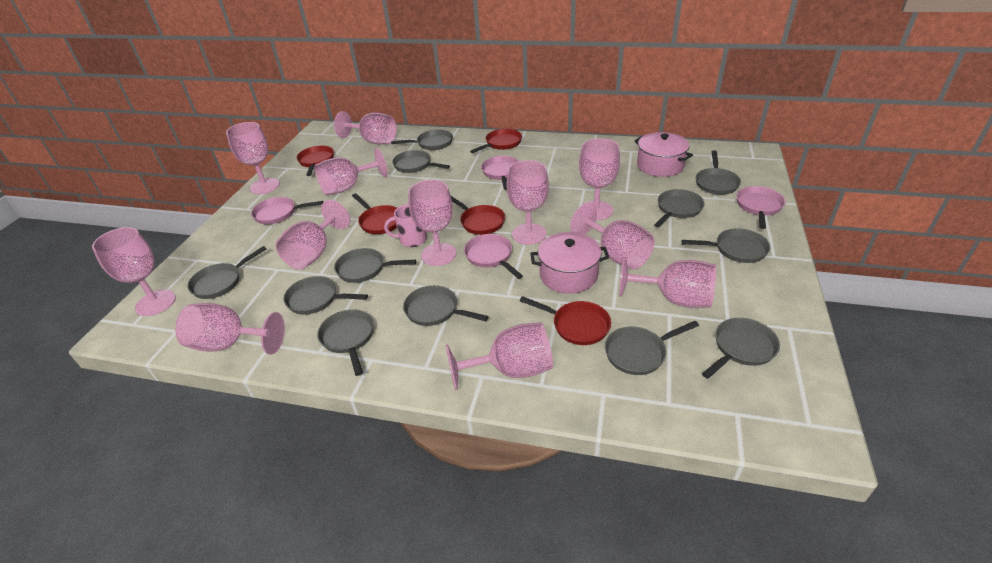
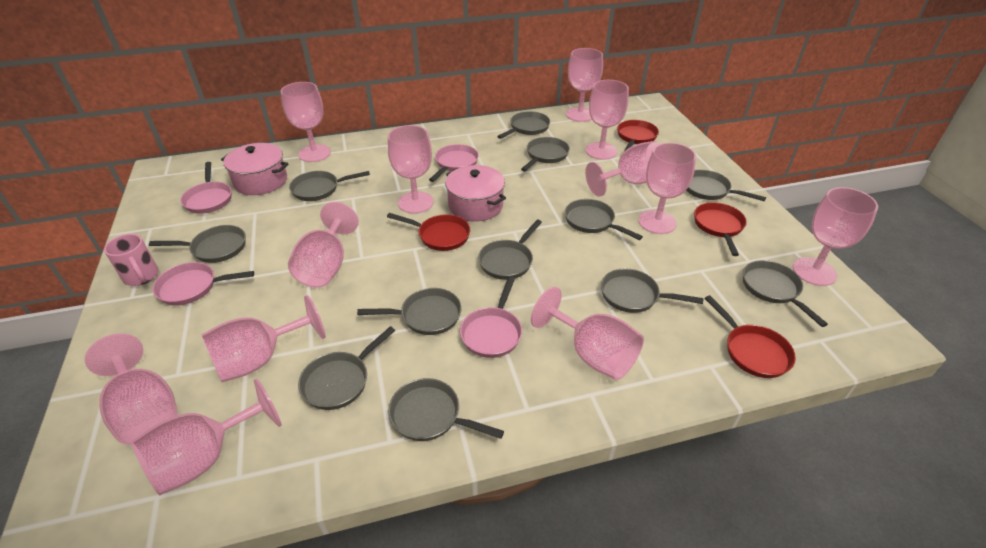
red pan: [297,146,334,176] [352,193,397,234] [450,195,505,235] [470,129,522,153] [520,296,611,345] = 5 -> [387,213,470,251] [617,120,659,151] [694,202,747,256] [704,295,796,378] = 4

